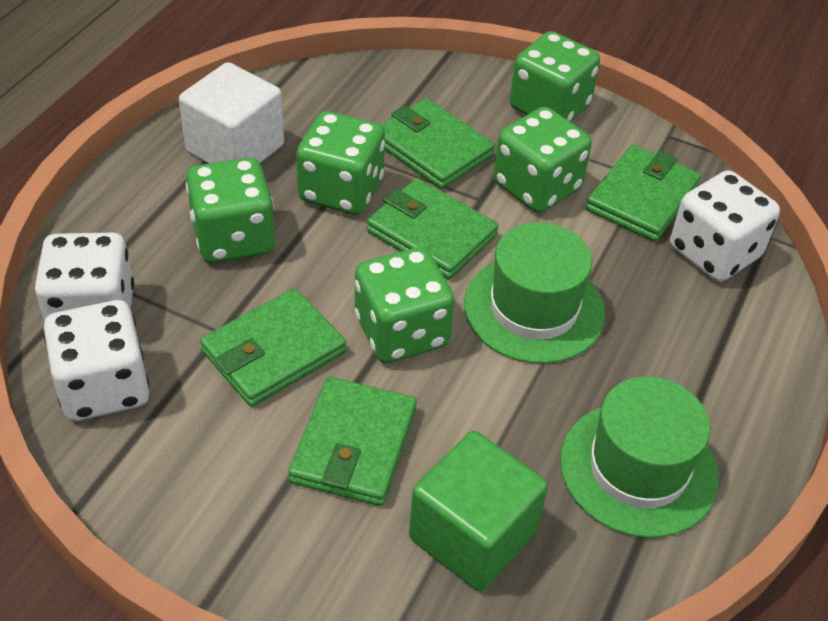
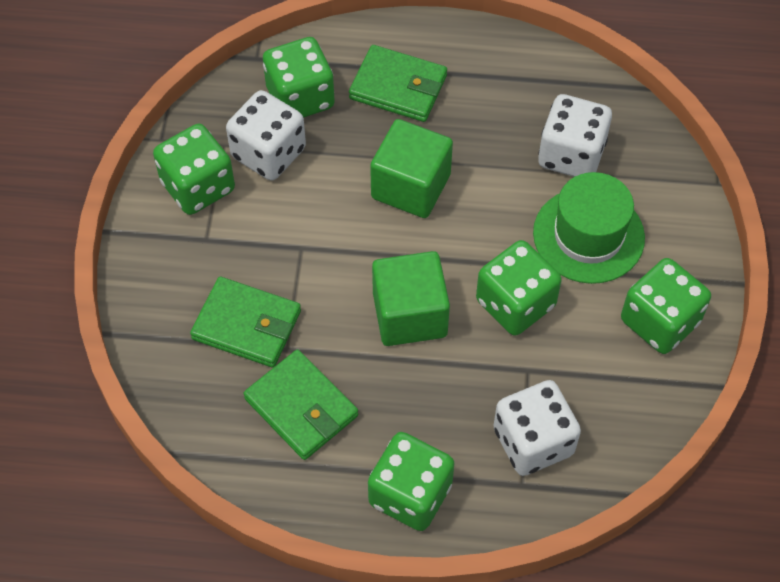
green cube: [409,431,548,591] = 1 -> [370,119,453,218] [372,251,450,346] = 2
green hat: [464,222,605,364] [560,377,719,538] = 2 -> [533,172,645,284] = 1
green wallet: [200,288,346,407] [288,377,417,506] [367,178,498,279] [381,98,495,189] [586,145,701,242] = 5 -> [190,277,301,368] [244,349,358,460] [349,45,447,122] = 3
white cube: [179,62,284,164] = 1 -> none = 0

